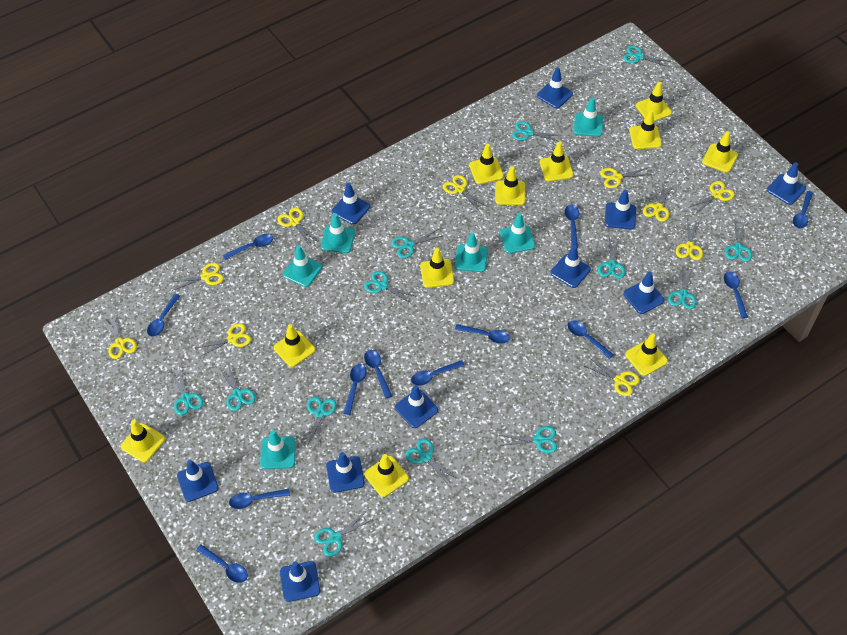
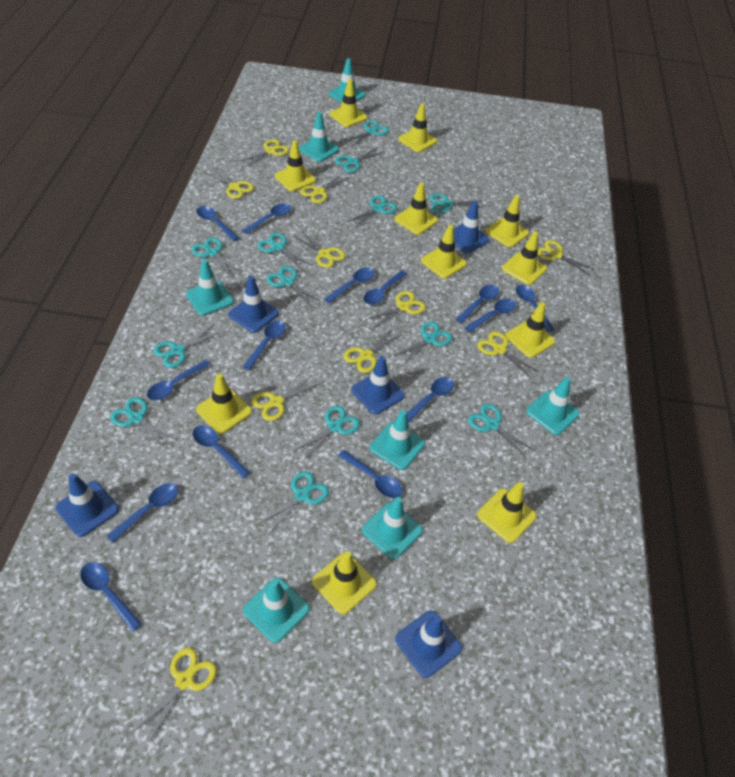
blue spoon: [147,294,180,337] [196,544,248,583] [223,234,273,260] [229,489,290,509] [343,364,367,415] [364,350,392,398] [411,360,465,386] [455,324,510,344] [565,205,579,248] [568,321,614,359] [724,272,748,318] [793,191,813,229] = 12 -> [80,562,142,632] [106,483,178,543] [147,360,210,400] [193,425,250,479] [197,206,239,241] [242,203,291,234] [243,320,286,370] [324,267,375,303] [338,450,402,498] [364,270,407,305] [407,377,454,423] [456,285,499,324] [464,298,516,333] [516,285,555,332] = 14
blue traffic cone: [177,460,219,502] [280,561,320,602] [326,452,365,493] [332,183,370,225] [395,385,438,428] [537,67,573,109] [551,245,591,288] [605,190,636,229] [623,272,665,314] [767,162,806,205] = 10 -> [55,473,119,537] [228,276,279,333] [351,356,405,415] [395,611,462,678] [454,201,490,253] = 5
turquoise traffic cone: [260,430,296,469] [283,245,322,287] [321,213,355,253] [455,232,488,272] [500,213,535,254] [573,97,603,137] = 6 -> [186,259,234,316] [243,577,310,643] [299,112,339,162] [329,58,366,103] [362,497,423,559] [370,410,425,470] [526,377,580,435] = 7

